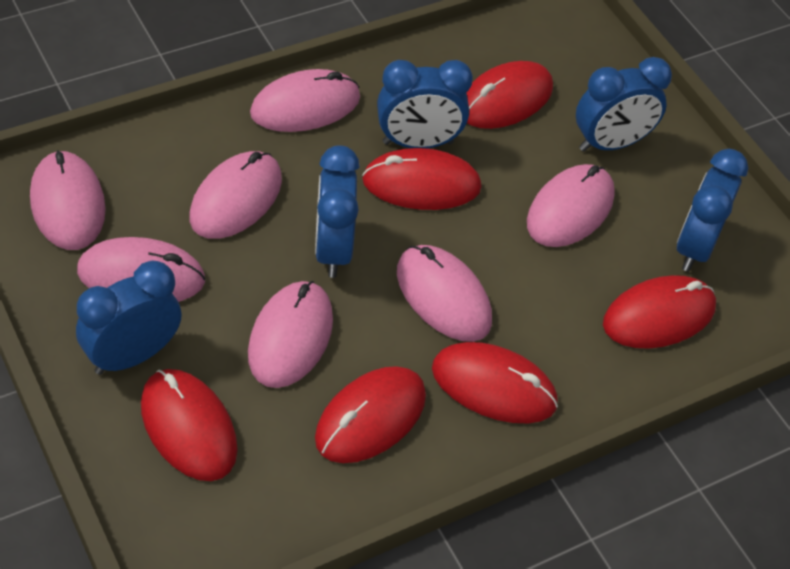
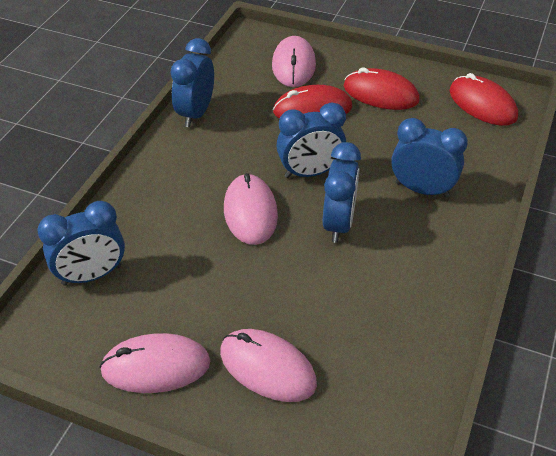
pink mouse: [30,150,106,250] [77,237,206,302] [190,151,282,239] [248,281,333,388] [250,69,360,132] [397,245,492,342] [527,164,615,247] = 7 -> [100,333,210,393] [220,329,317,402] [224,173,278,245] [272,36,316,87] = 4
red mouse: [141,369,238,481] [315,366,426,463] [362,148,482,210] [432,342,558,423] [467,61,553,129] [603,275,716,349] = 6 -> [273,85,352,119] [344,67,420,110] [449,73,518,126] = 3

